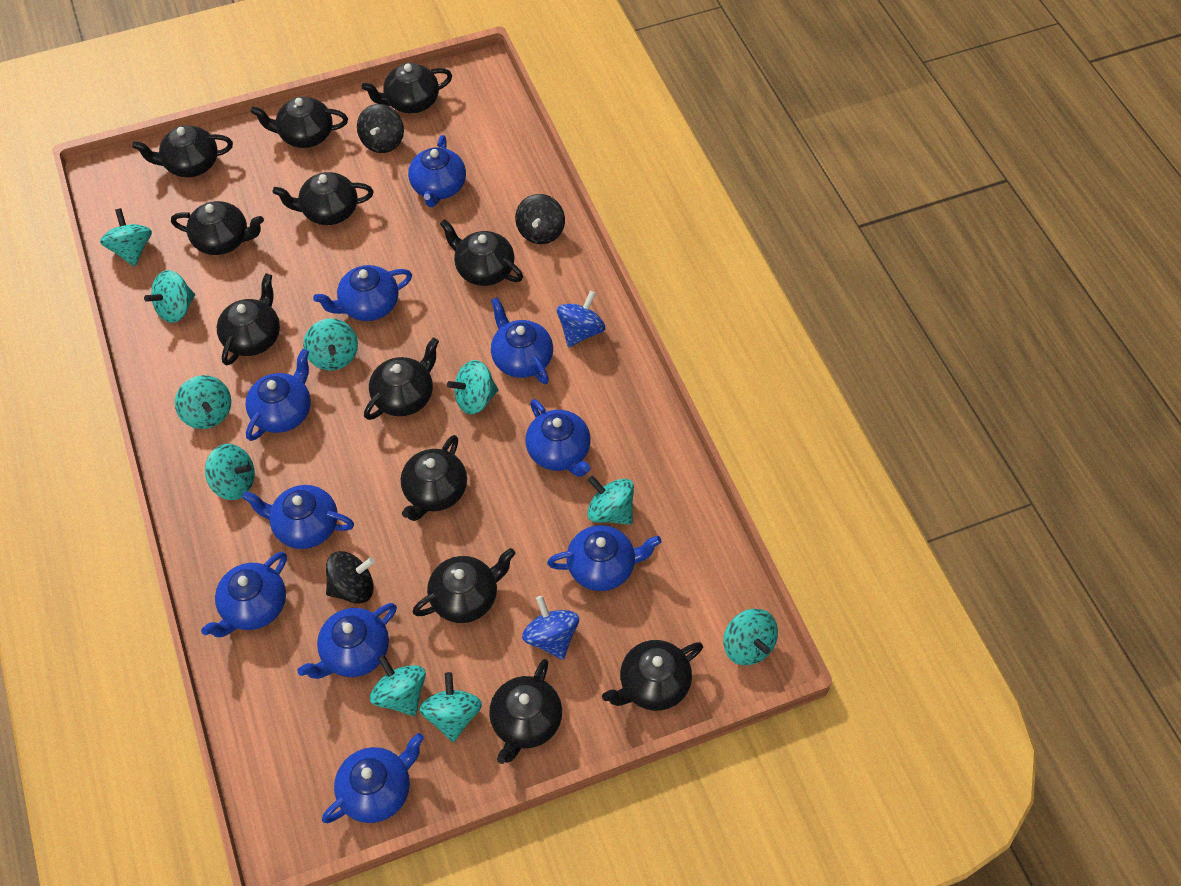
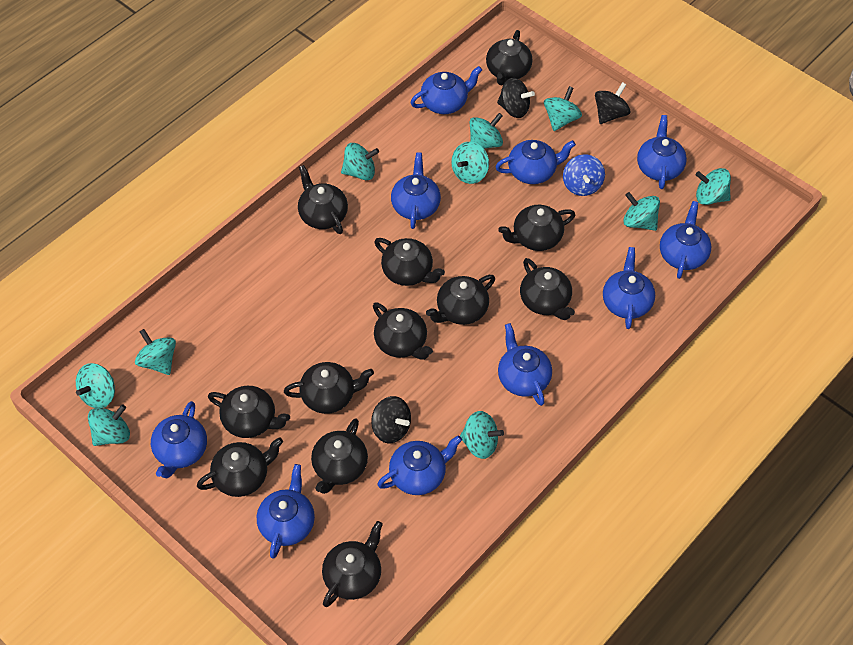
blue spinning top: [522,596,579,660] [557,291,605,347] = 2 -> [563,154,605,196] = 1

